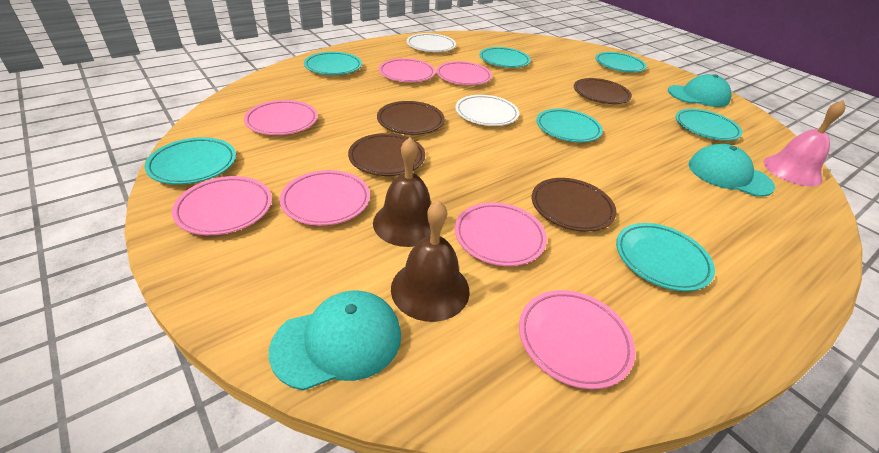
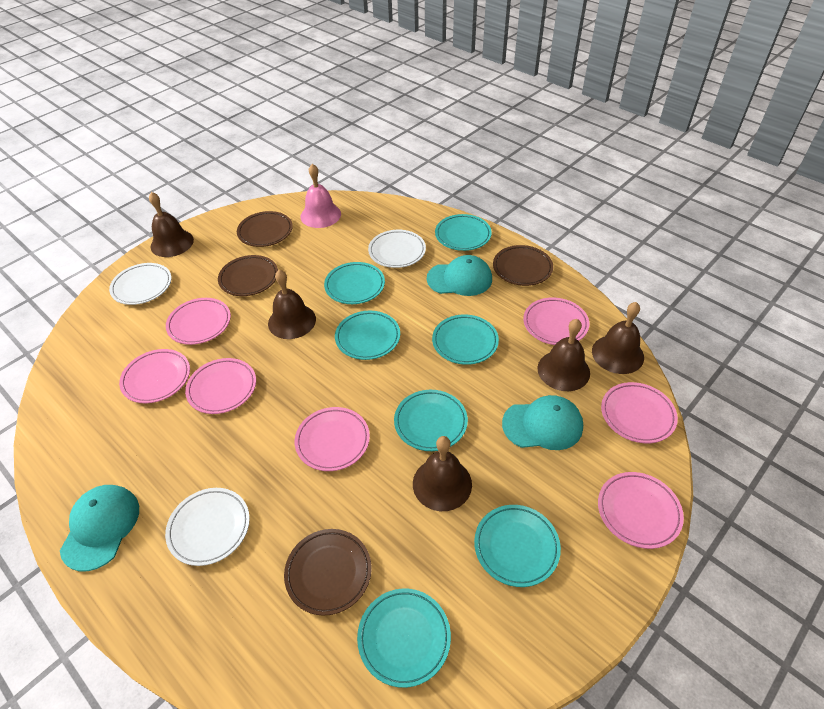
brown bell: [373,137,431,247] [391,200,470,322] = 2 -> [149,192,194,257] [268,270,316,339] [413,436,472,511] [538,319,590,391] [592,302,644,374] = 5
white plate: [407,33,456,52] [455,95,519,126] = 2 -> [109,263,172,305] [165,488,250,566] [368,230,426,268] = 3

